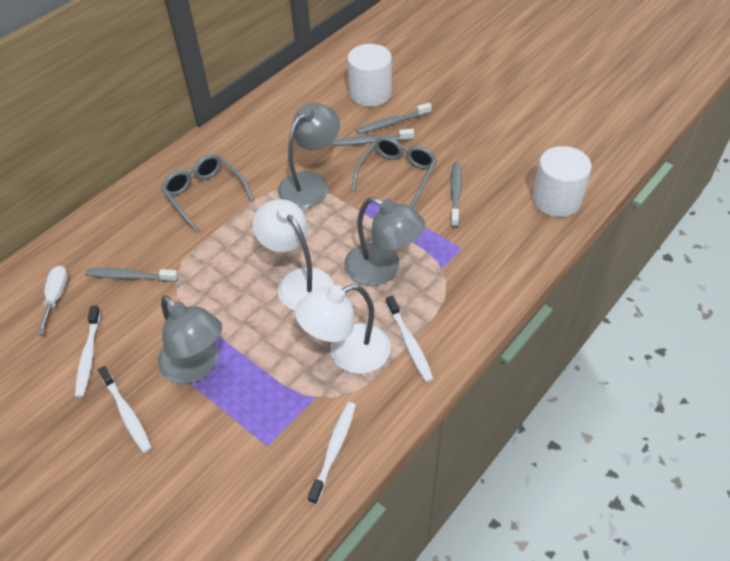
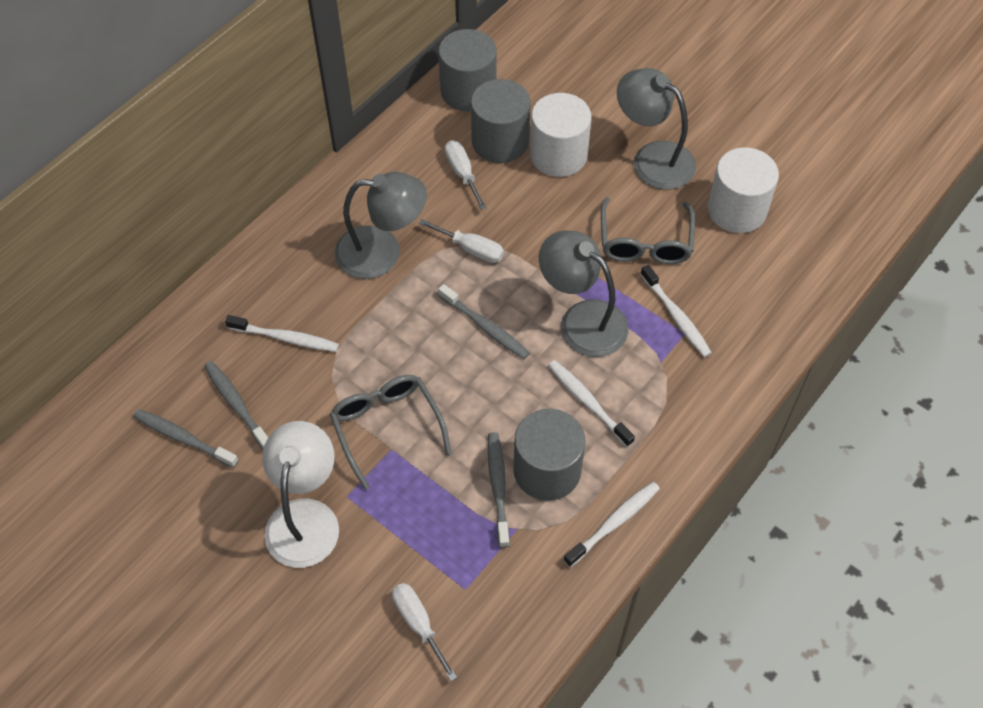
grey cylinder: none = 0 -> [438,29,497,112] [471,79,530,163] [513,409,586,501] = 3
white lamp: [253,199,334,311] [295,284,390,374] = 2 -> [262,421,339,568] = 1
white screwdriver: [37,266,68,334] = 1 -> [392,583,457,681] [419,219,504,263] [445,140,487,210] = 3

